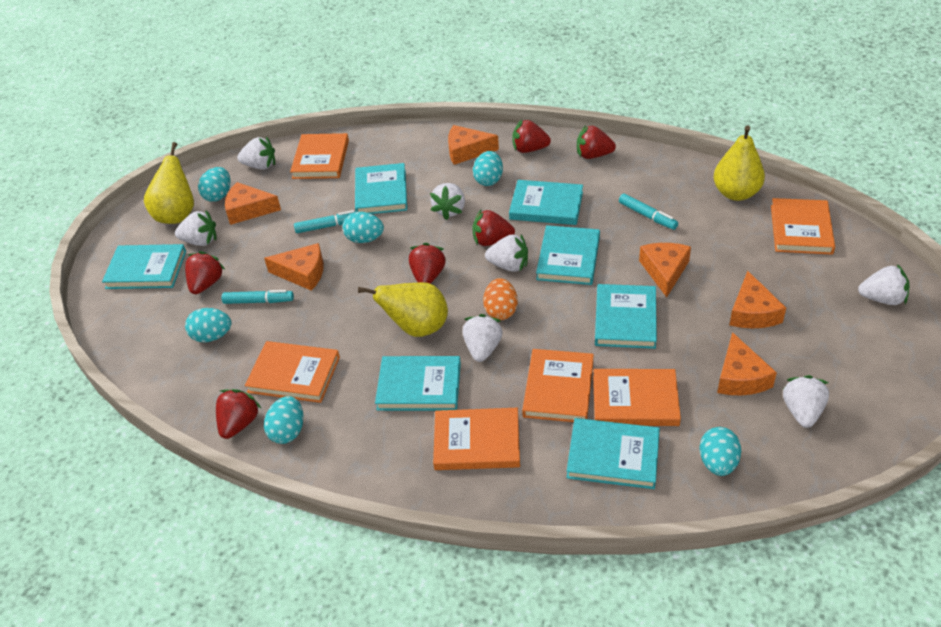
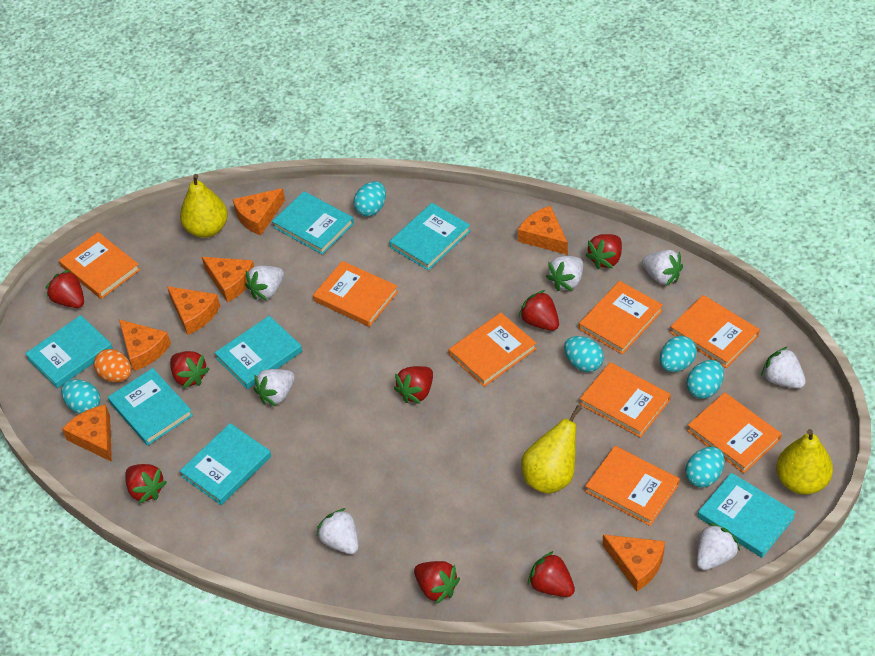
orange book: [245,341,340,403] [290,133,349,179] [433,408,520,470] [522,349,594,422] [593,369,681,426] [771,198,835,255] = 6 -> [59,232,140,299] [313,261,398,327] [449,313,537,387] [579,281,663,355] [580,362,671,438] [585,446,680,526] [670,295,760,368] [687,392,782,473] = 8
orange cheese: [225,182,281,225] [264,243,324,291] [448,125,499,165] [639,243,691,297] [717,332,777,395] [729,271,786,328] = 6 -> [62,405,112,462] [119,319,171,371] [167,286,220,335] [202,257,254,302] [233,188,285,236] [518,206,568,255] [603,535,665,591] = 7
red strawberry: [185,251,225,294] [216,389,261,439] [409,243,446,284] [472,210,515,246] [512,119,551,153] [577,125,616,159] = 6 -> [45,270,84,308] [125,464,167,504] [170,351,209,388] [394,366,433,404] [414,561,460,604] [519,290,559,331] [528,551,575,597] [585,234,622,269] = 8
turquoise marker: [222,290,294,304] [294,210,359,233] [619,194,678,230] = 3 -> none = 0

